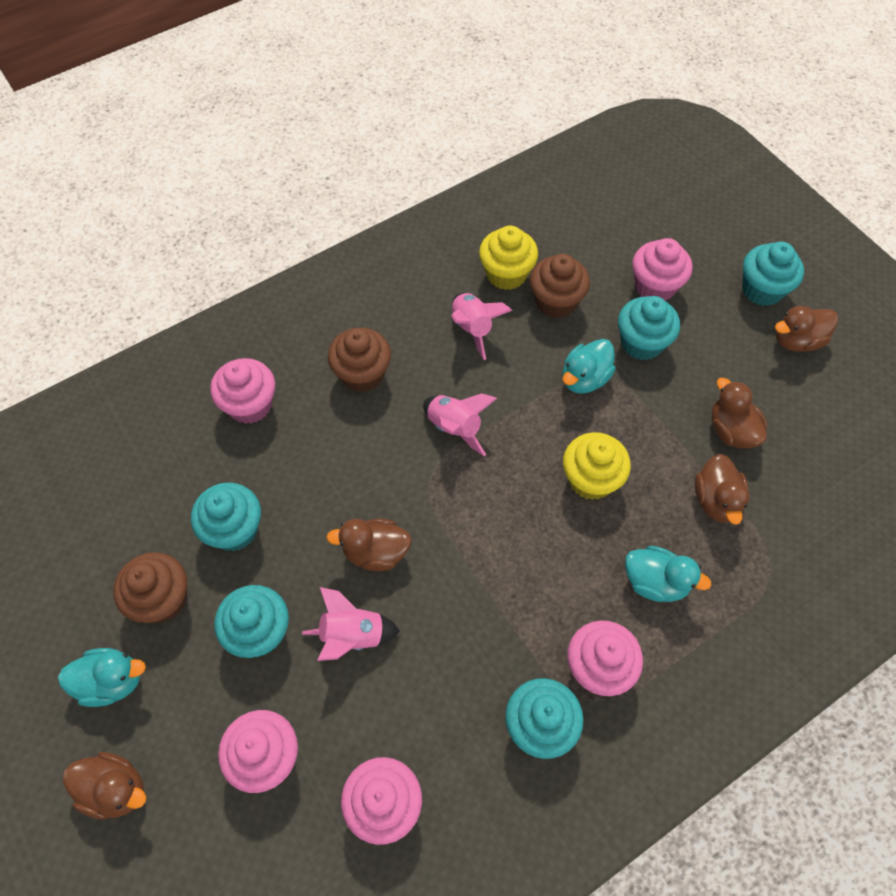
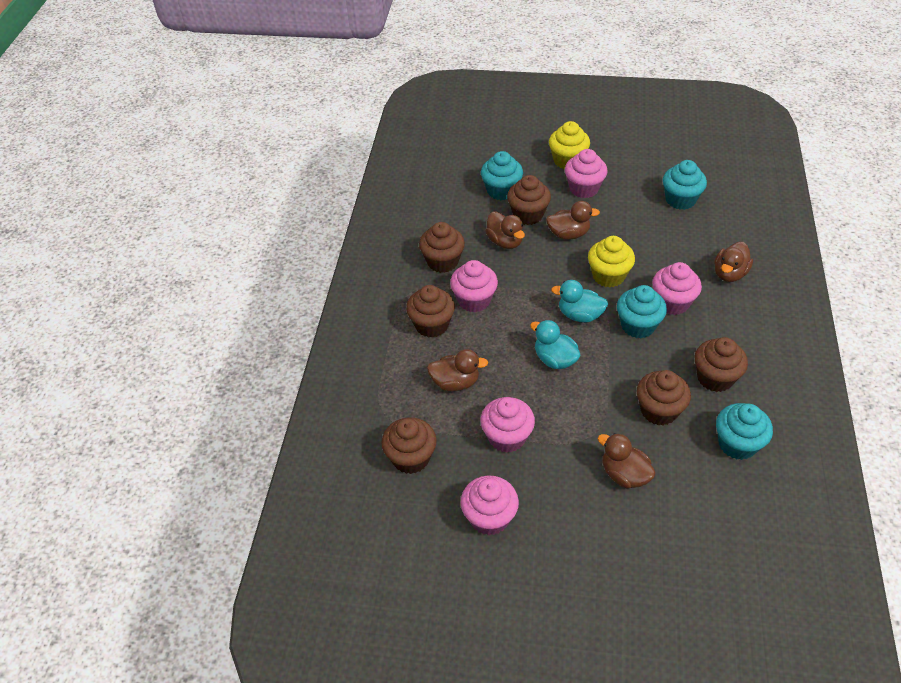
brown cupcake: [113,552,187,623] [328,328,391,392] [530,254,590,318] = 3 -> [381,417,437,474] [406,285,455,338] [419,222,465,273] [507,175,551,225] [637,370,691,425] [695,337,748,392] = 6
pink rocket: [302,587,400,661] [423,393,497,456] [451,293,512,360] = 3 -> none = 0
turquoise cupcake: [191,482,261,551] [214,585,289,658] [505,678,584,759] [618,296,680,360] [742,242,804,306] = 5 -> [481,151,523,200] [617,285,667,338] [663,160,707,210] [716,403,773,460] = 4
turquoise duck: [58,648,146,707] [563,339,616,394] [625,546,711,602] = 3 -> [530,320,581,369] [551,280,608,323] = 2

